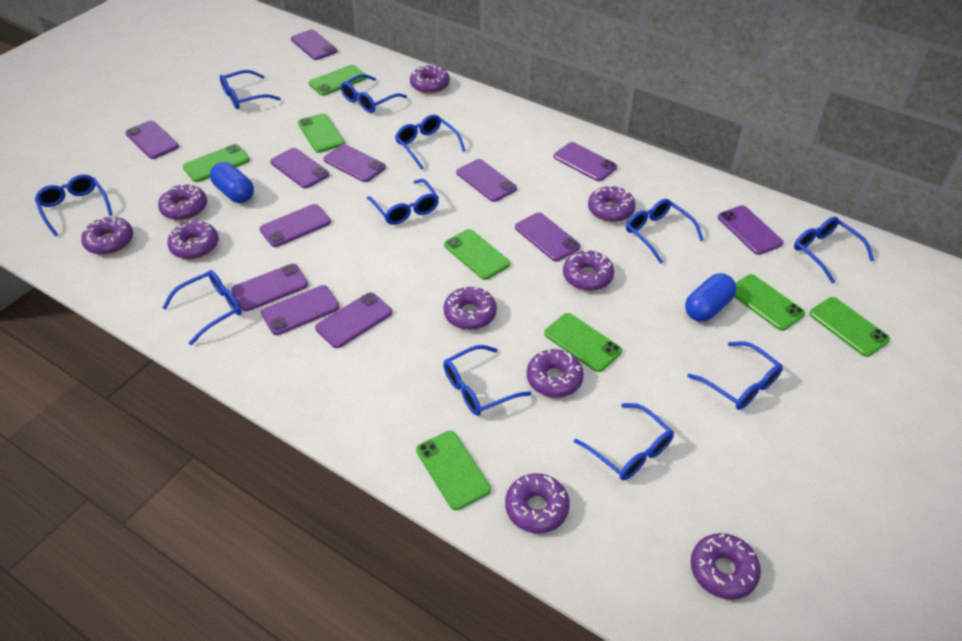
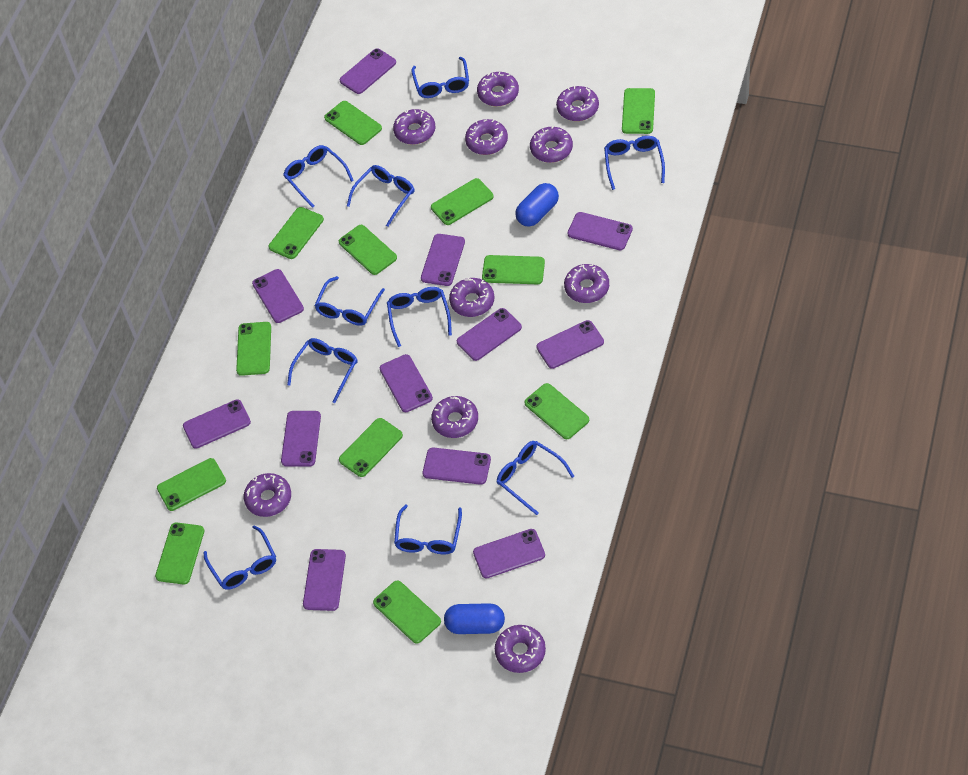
blue glasses: [35,174,113,236] [162,270,242,345] [220,70,281,109] [341,74,407,113] [367,179,439,225] [395,115,466,170] [443,345,532,416] [574,403,674,480] [626,199,704,264] [687,341,783,410] [794,217,874,284] = 11 -> [204,525,276,590] [283,145,354,208] [287,338,358,403] [314,276,385,326] [347,165,415,227] [387,287,452,347] [394,504,462,554] [411,57,469,98] [497,441,574,515] [604,136,665,190] = 10
green phone: [183,144,250,182] [298,113,345,153] [309,65,367,96] [416,431,491,510] [444,229,510,280] [544,313,622,372] [734,274,805,331] [809,297,890,357] = 8 -> [155,523,204,585] [157,458,226,511] [236,322,271,376] [269,207,324,259] [324,101,382,145] [339,225,397,275] [339,418,403,477] [373,580,441,644] [431,178,494,225] [482,255,545,284] [525,383,589,439] [622,88,655,134] = 12

